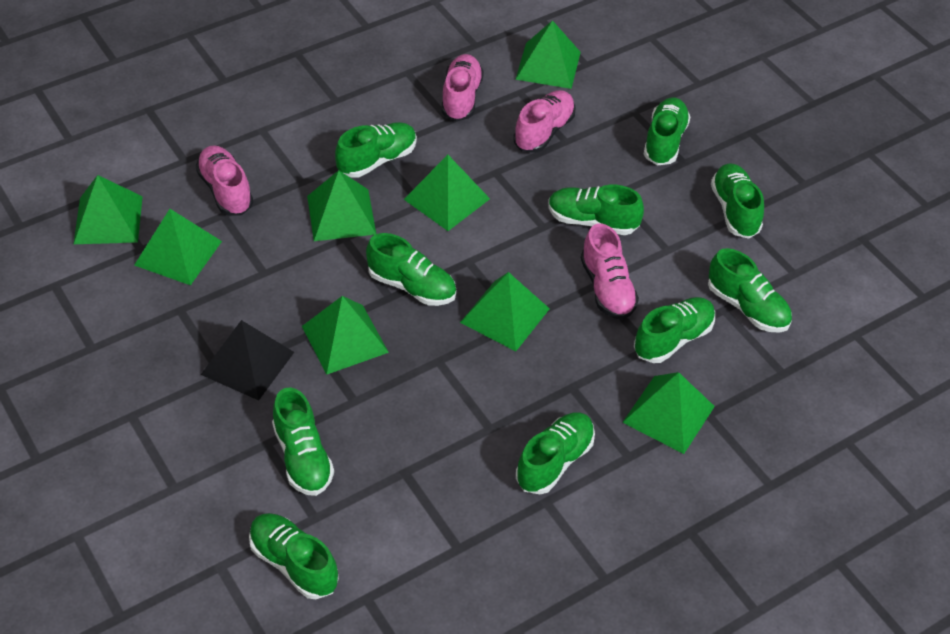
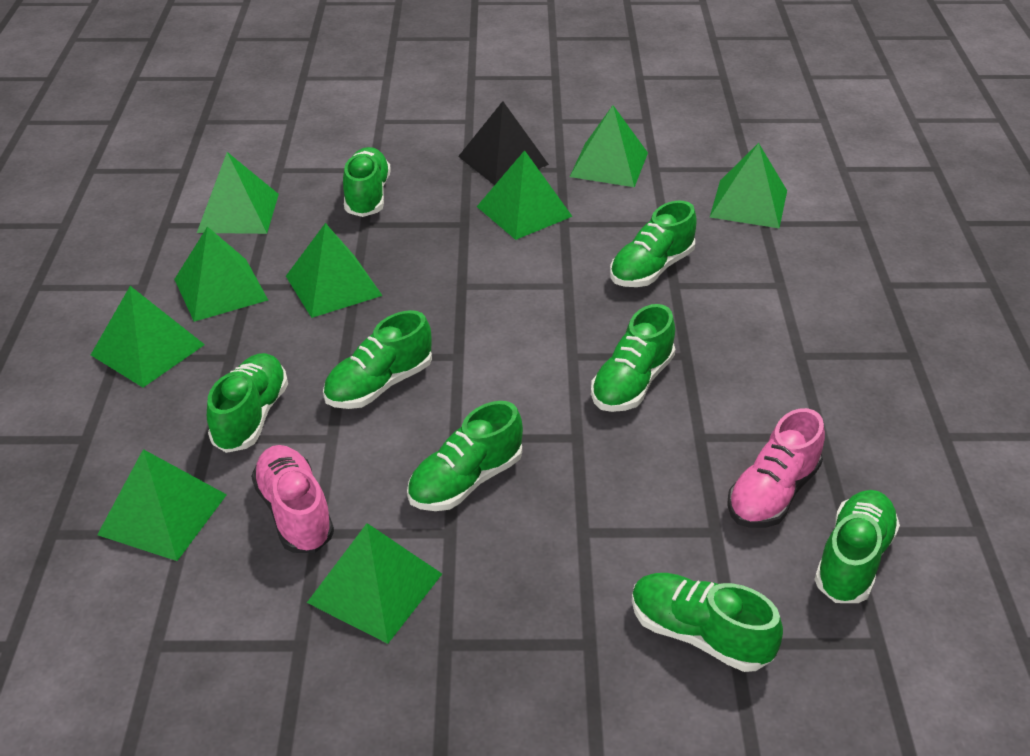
green pyramid: [74,175,143,244] [134,209,222,285] [302,296,389,375] [307,170,376,241] [404,155,490,231] [460,272,550,351] [515,20,581,89] [622,372,715,454] = 8 -> [91,286,205,387] [97,449,227,561] [174,226,268,322] [197,152,279,234] [286,223,383,318] [307,523,442,644] [477,150,573,240] [570,105,648,187] [710,143,787,228] = 9
green shoe: [249,513,339,599] [272,387,334,496] [335,122,417,178] [366,233,456,306] [516,412,595,494] [548,185,644,235] [634,297,715,363] [644,97,690,165] [708,248,792,333] [711,163,764,239] = 10 -> [207,353,288,453] [323,310,432,409] [343,147,391,217] [407,401,523,511] [591,304,675,412] [610,201,697,287] [632,573,783,672] [814,490,900,603] = 8
pink shoe: [196,145,253,215] [441,54,484,121] [513,90,576,153] [581,223,639,320] = 4 -> [251,445,334,553] [727,408,825,528] = 2

